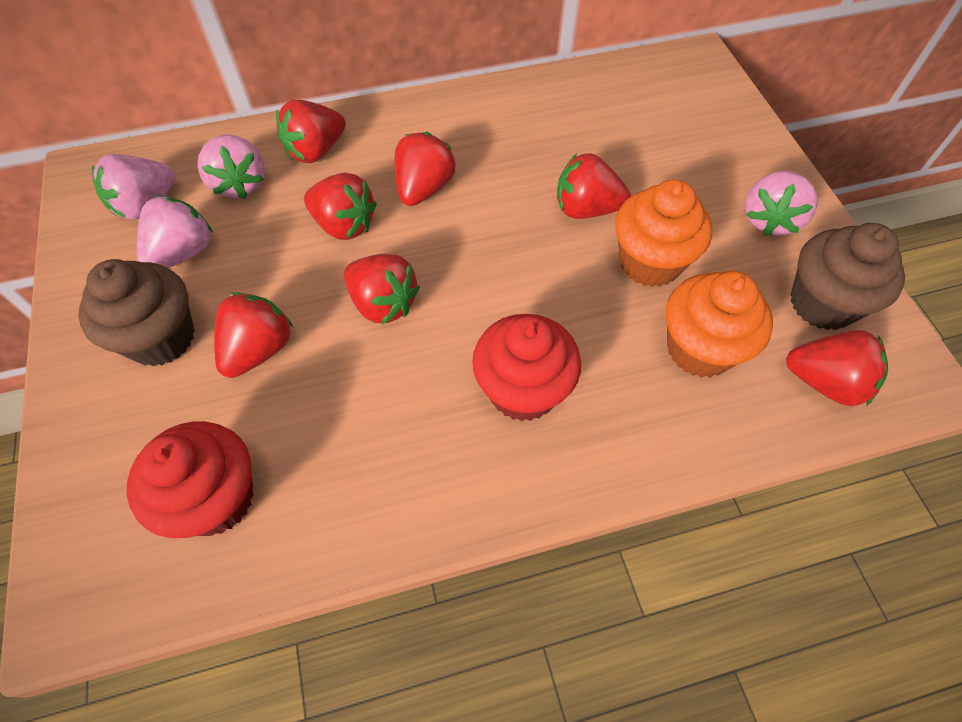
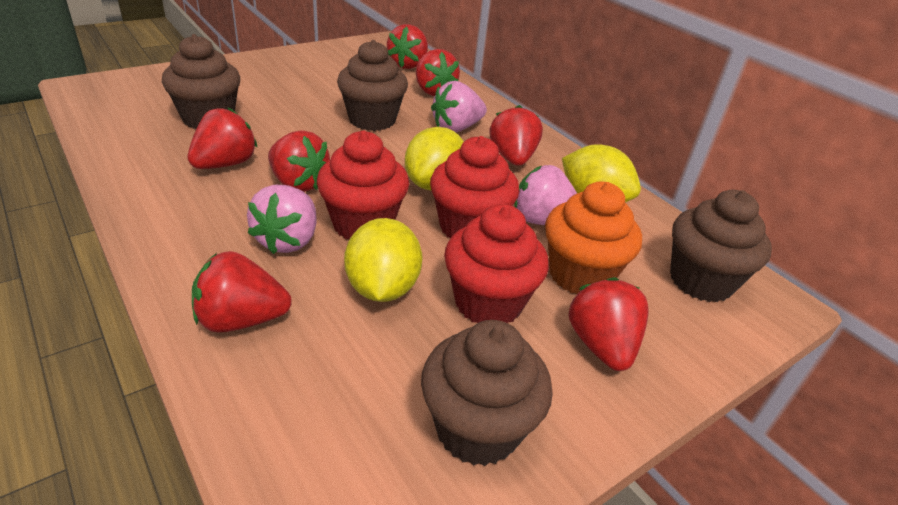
brown cupcake: [78,259,195,366] [790,223,905,330] = 2 -> [162,34,240,129] [337,40,408,131] [421,320,553,466] [670,190,772,302] = 4
orange cupcake: [615,179,712,287] [666,271,773,378] = 2 -> [545,181,642,294] = 1
pink strawberry: [91,154,175,220] [137,196,213,268] [197,134,265,199] [745,170,817,236] = 4 -> [247,185,317,254] [431,81,487,132] [514,165,577,225] = 3
red cupcake: [127,421,254,538] [472,314,581,421] = 2 -> [317,131,409,239] [430,136,520,238] [444,204,549,323] = 3
yellow lemon: none = 0 -> [344,218,423,302] [405,127,464,191] [562,144,641,203] = 3

